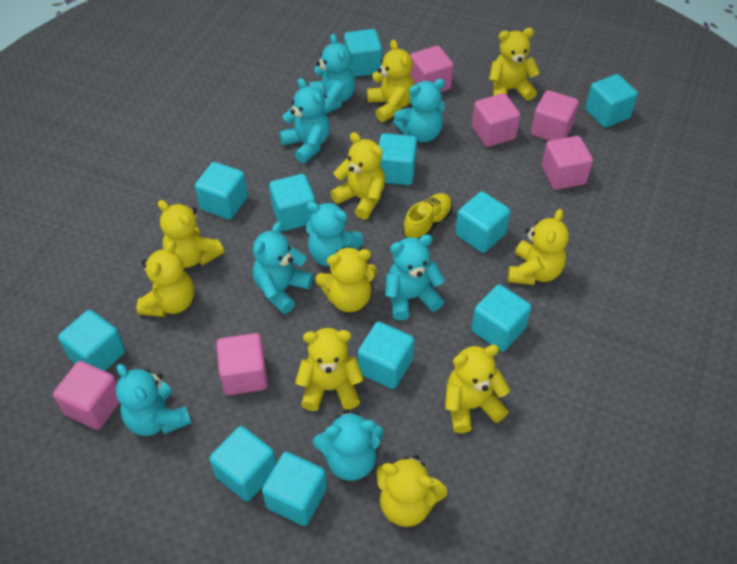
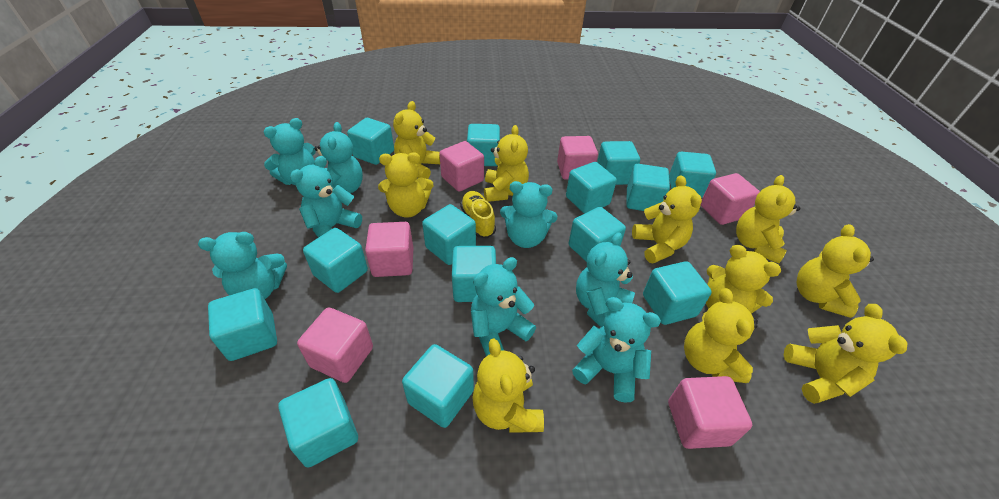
turquoise cube: [58,310,125,371] [195,162,248,220] [209,426,276,501] [262,452,327,526] [269,174,316,231] [344,29,382,77] [357,322,414,389] [379,133,417,185] [455,191,511,253] [471,284,531,351] [585,74,638,128] = 11 -> [208,288,277,361] [278,378,358,468] [303,228,368,293] [347,118,394,165] [402,344,474,428] [422,204,476,265] [452,246,496,302] [467,124,500,166] [566,162,617,214] [569,207,626,262] [597,141,640,185] [626,164,670,211] [643,261,712,325] [669,151,716,198] = 14

